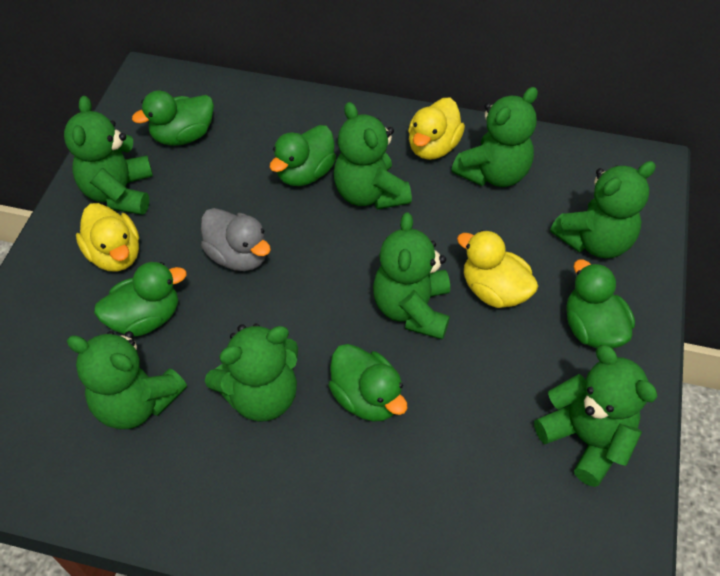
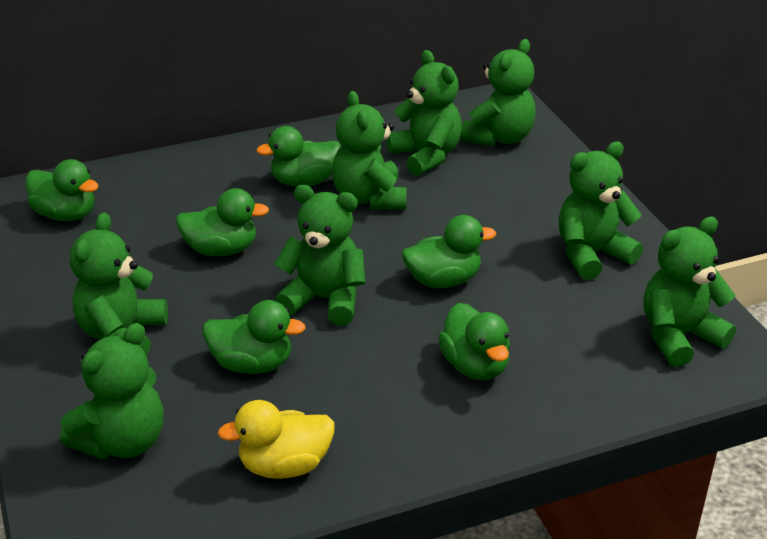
green duck: [94,262,187,337] [132,91,214,146] [270,125,336,186] [328,344,408,422] [566,260,635,348] = 5 -> [25,159,99,221] [176,188,269,256] [203,300,306,374] [256,126,341,187] [402,215,496,288] [438,303,510,380] = 6
grey duck: [201,208,271,271] = 1 -> none = 0
yellow duck: [76,203,139,272] [408,97,465,160] [457,230,539,308] = 3 -> [218,400,335,479] = 1

